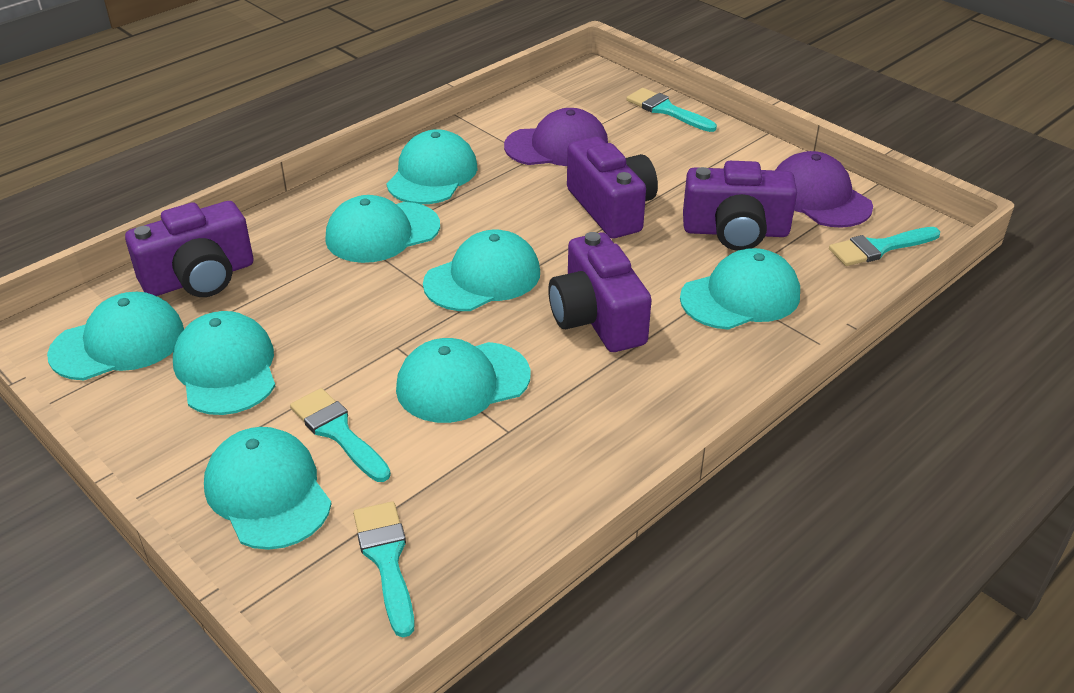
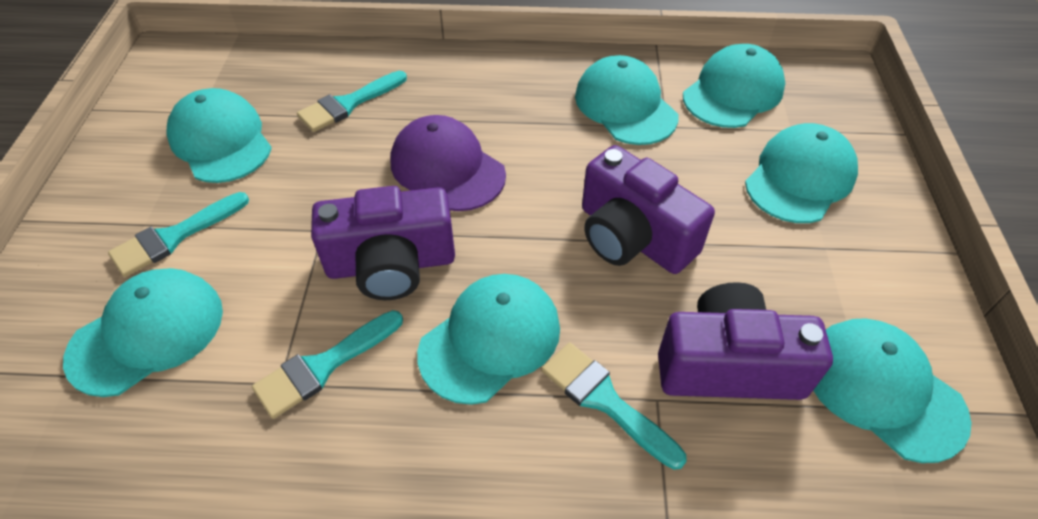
purple camera: [125,201,254,297] [548,232,652,352] [567,137,658,238] [683,161,797,251] = 4 -> [311,186,455,300] [582,145,715,274] [658,282,833,400] = 3
purple cap: [504,108,608,166] [776,151,873,228] = 2 -> [390,115,506,211] = 1
turquoise cap: [47,292,184,380] [173,311,275,415] [204,427,332,550] [326,195,440,263] [387,129,477,204] [396,338,530,423] [423,229,540,311] [680,248,800,330] = 8 -> [63,268,223,397] [166,88,272,183] [417,274,560,405] [575,55,678,145] [683,44,785,128] [745,123,858,223] [813,318,971,463] = 7

